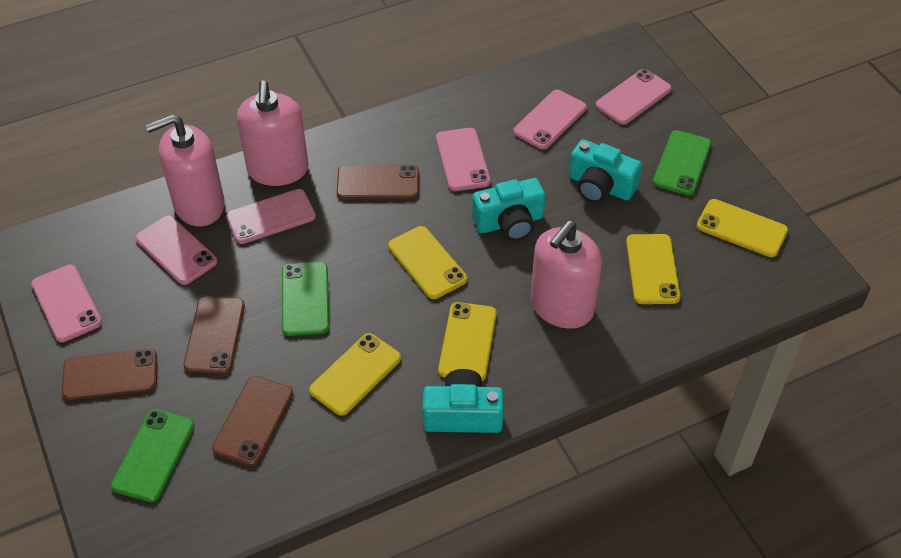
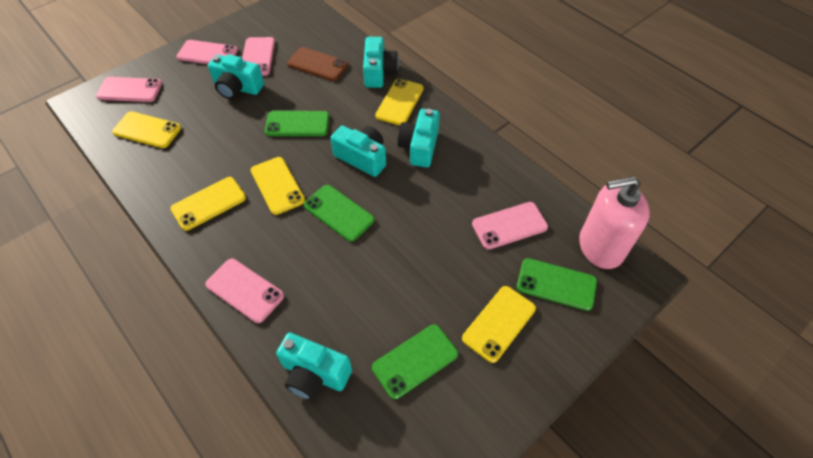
brown phone: [62,349,157,400] [183,297,245,374] [212,376,293,466] [337,165,419,199] = 4 -> [287,47,348,81] = 1
green phone: [111,409,195,502] [282,262,329,336] [653,130,712,196] = 3 -> [265,111,329,136] [304,185,374,242] [372,324,458,399] [517,258,597,311] = 4
pink phone: [31,265,102,342] [136,215,217,285] [226,189,316,244] [436,128,491,191] [513,90,587,150] [596,69,672,125] = 6 -> [96,77,162,102] [177,40,238,64] [205,259,284,323] [242,37,275,76] [472,202,548,250] = 5
pink soap dispenser: [146,114,225,226] [237,80,309,186] [531,221,602,329] = 3 -> [579,176,650,269] = 1
turquoise camera: [422,369,504,433] [472,178,546,241] [569,139,642,203] = 3 -> [208,54,264,99] [276,333,352,400] [331,126,386,177] [363,37,399,88] [398,109,440,168] = 5

